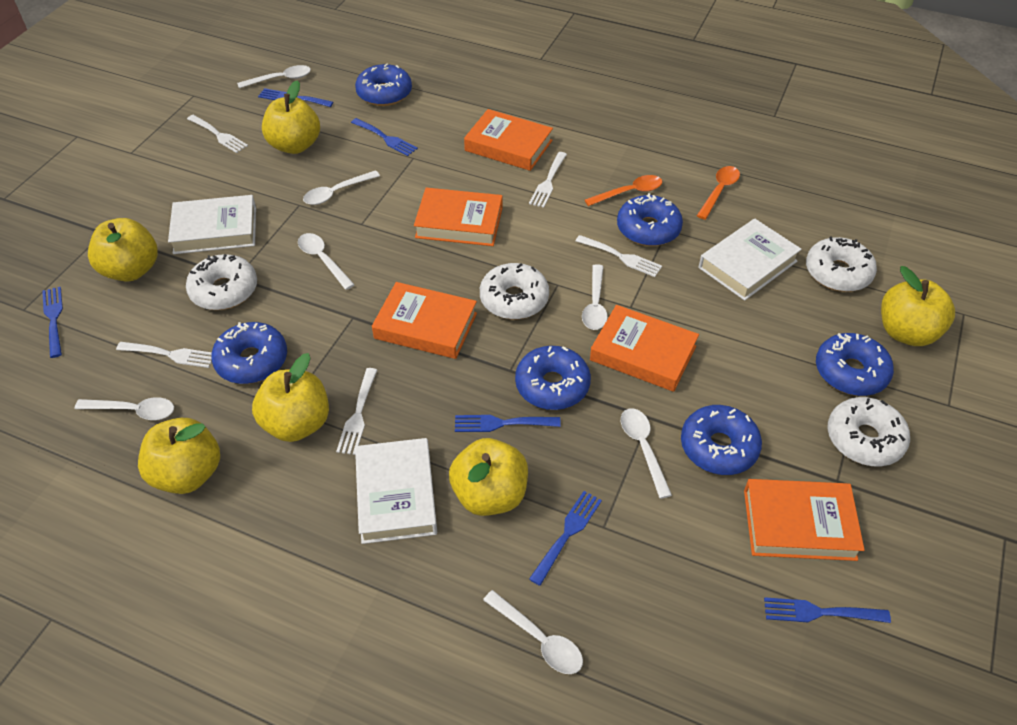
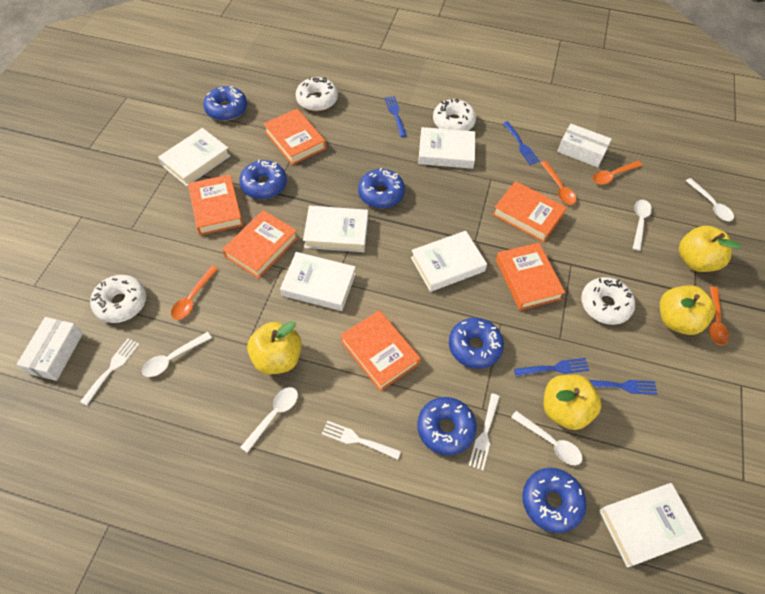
blue fork: [42,287,63,358] [258,88,333,107] [351,118,418,156] [455,415,561,432] [529,491,602,586] [764,597,891,623] = 6 -> [385,96,407,137] [503,121,540,165] [514,358,589,377] [589,380,657,395] = 4
orange book: [372,282,477,359] [414,188,503,246] [464,109,553,171] [590,305,699,392] [744,479,865,561] = 5 -> [188,174,243,235] [222,210,298,279] [263,109,326,165] [340,310,420,391] [493,181,567,242] [496,243,565,310] = 6
orange spoon: [585,175,662,206] [697,166,740,220] = 2 -> [171,266,218,320] [541,161,577,205] [593,161,642,185] [709,287,729,345] = 4
white book: [168,195,256,254] [355,438,437,544] [699,219,802,301] = 3 -> [158,128,230,186] [280,252,356,311] [303,206,368,252] [411,231,487,292] [418,127,475,169] [599,483,703,568] = 6
white box: none = 0 -> [17,317,83,381] [557,124,612,167] = 2
white fork: [116,342,212,368] [187,115,248,153] [336,368,377,455] [529,152,567,208] [576,235,662,277] = 5 -> [80,338,139,405] [322,421,401,460] [469,393,500,471] = 3
white spoon: [75,397,174,420] [237,65,311,88] [298,233,355,290] [303,170,380,205] [483,590,583,674] [582,264,608,330] [621,408,672,499] = 7 -> [142,332,212,377] [240,387,298,453] [511,411,582,465] [633,200,652,251] [686,178,734,221] = 5
yellow apple: [88,218,158,282] [138,418,220,494] [252,353,329,442] [262,80,320,154] [449,438,528,516] [881,266,955,346] = 6 -> [247,321,302,374] [544,375,601,430] [660,285,715,335] [679,226,741,272] = 4

